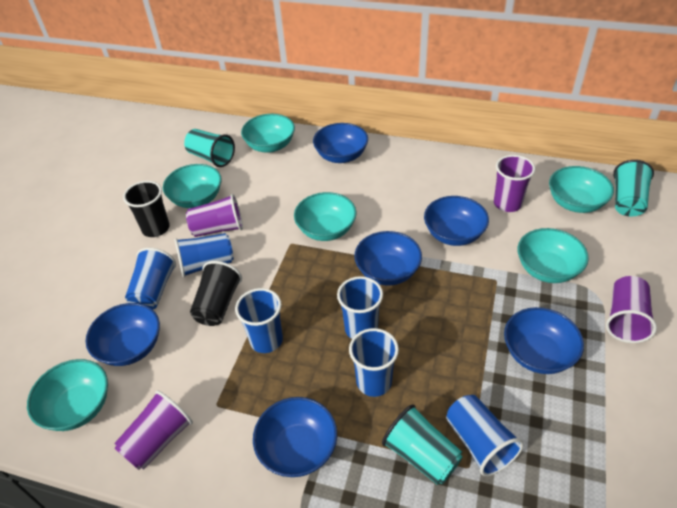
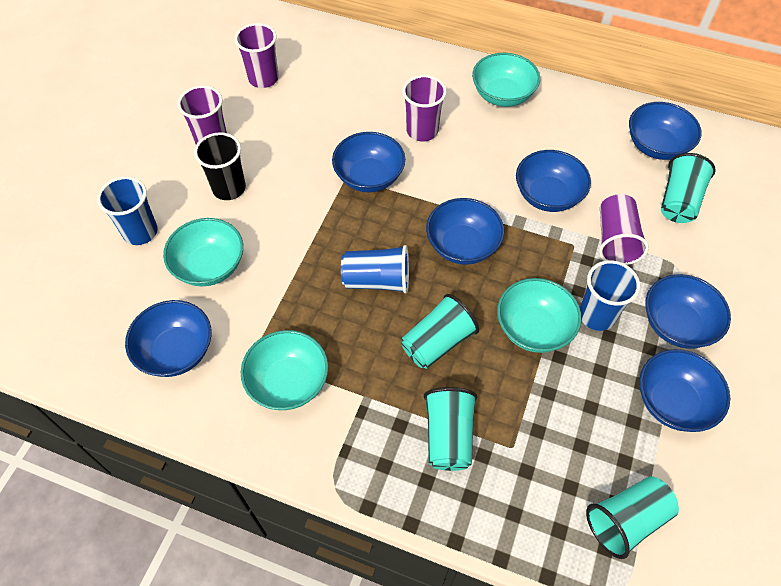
black cup: [123,181,170,237] [190,261,242,326] = 2 -> [194,132,246,200] = 1
blue bowl: [86,303,160,366] [253,397,337,477] [313,123,368,163] [354,231,422,286] [424,196,489,246] [504,307,584,374] = 6 -> [125,300,211,377] [332,132,405,192] [426,198,504,265] [516,150,591,212] [629,102,702,160] [639,349,730,432] [645,274,731,349] = 7
blue cup: [125,248,176,309] [174,233,234,277] [235,288,283,353] [337,276,383,339] [349,328,399,397] [446,395,524,476] = 6 -> [97,176,158,245] [341,245,409,294] [580,260,640,331] = 3
turquoise bowl: [27,359,108,431] [163,164,221,208] [241,114,295,153] [294,192,357,241] [518,228,589,283] [549,166,614,213] = 6 -> [163,218,243,286] [241,330,328,410] [472,53,540,107] [497,278,581,353] = 4
turquoise cup: [184,129,235,167] [382,404,463,485] [613,160,654,216] = 3 -> [401,294,479,369] [424,387,477,471] [586,476,679,559] [661,153,716,223] = 4

